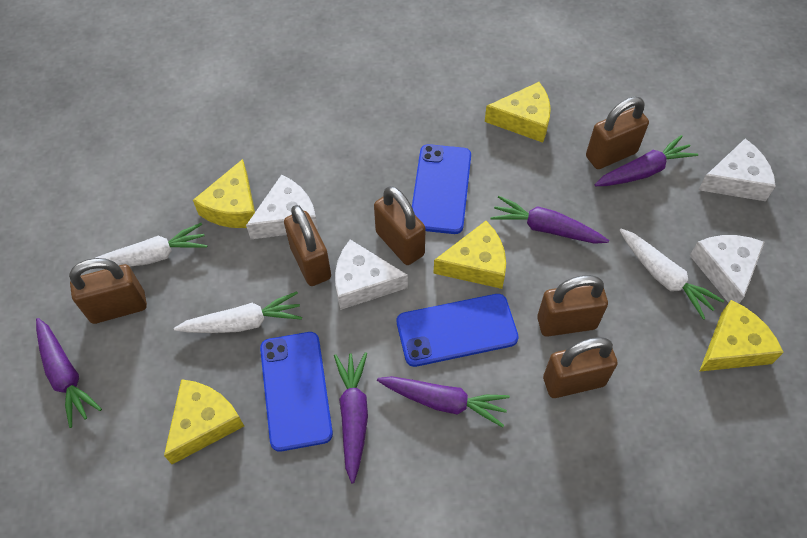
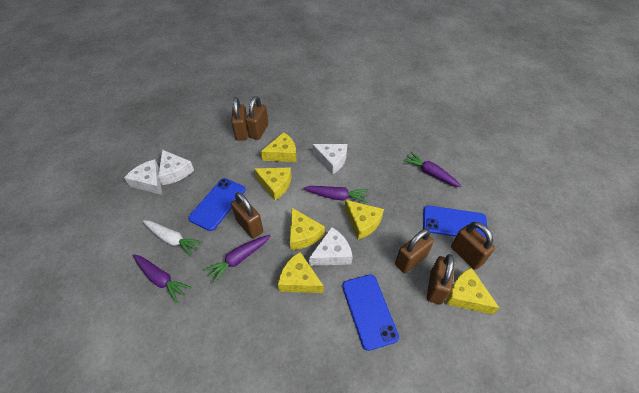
purple carrot: [36,318,102,428] [334,352,368,483] [377,376,510,428] [490,196,609,244] [594,135,698,186] = 5 -> [133,255,191,303] [203,235,271,284] [304,186,369,203] [403,152,461,187] = 4
white carrot: [96,223,207,269] [174,292,302,333] [620,229,724,320] = 3 -> [143,220,203,257] = 1
yellow cheese: [164,379,244,464] [193,159,255,228] [433,221,506,289] [485,82,551,143] [699,300,784,372] = 5 -> [254,167,291,200] [261,132,297,162] [278,252,324,293] [290,208,325,250] [345,200,384,240] [446,268,499,314] = 6

